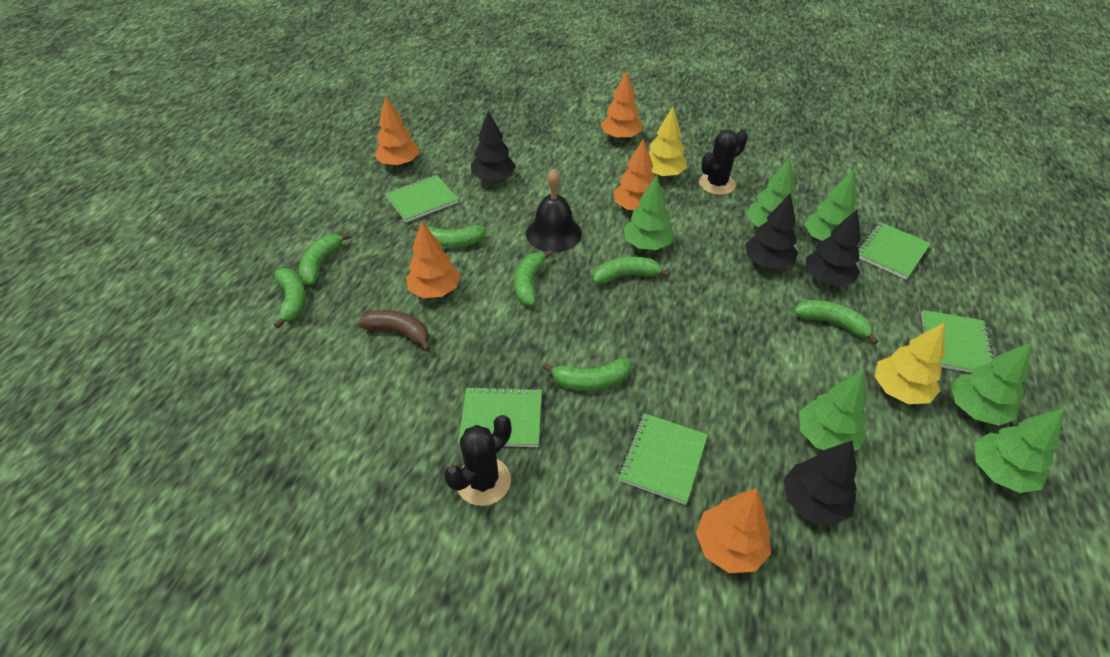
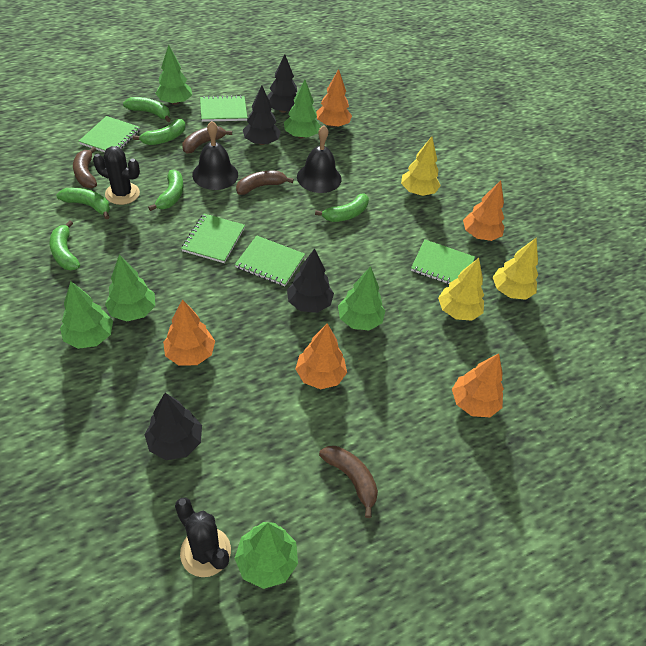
black bell: [526,169,582,252] = 1 -> [192,121,238,190] [297,126,342,193] = 2
brown banana: [358,310,431,352] = 1 -> [73,147,97,188] [182,126,232,154] [236,171,294,195] [319,446,378,518] = 4
green banana: [274,268,306,329] [299,233,351,284] [413,225,486,248] [514,250,552,306] [543,359,631,391] [593,257,670,284] [794,300,879,345] = 7 -> [49,220,80,270] [56,188,110,219] [123,97,171,122] [133,119,185,145] [148,169,183,211] [315,193,369,222] = 6
yellow tree: [649,107,687,177] [874,322,945,404] = 2 -> [401,137,441,196] [438,258,484,321] [493,238,538,300] = 3

